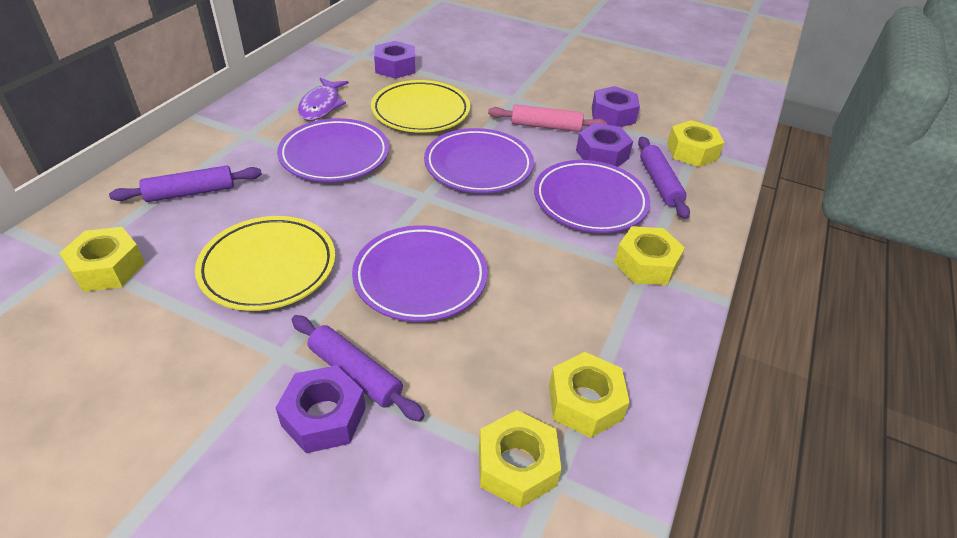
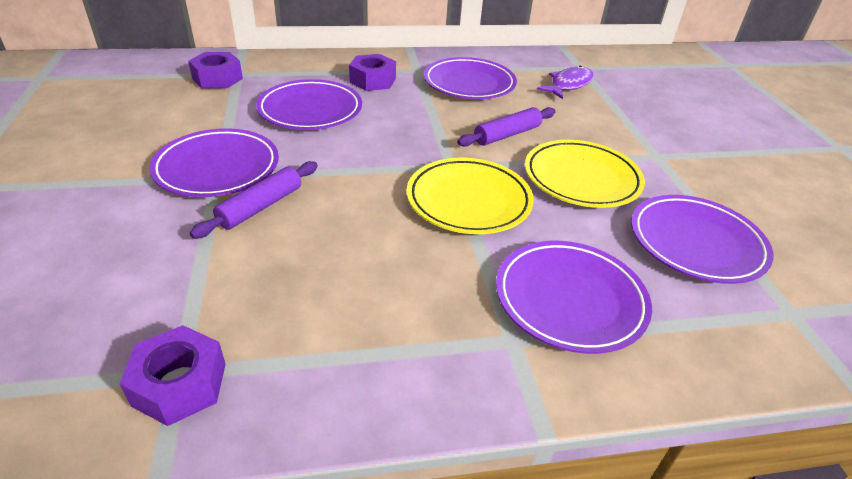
pink rolling pin: [488,104,607,132] = 1 -> none = 0
purple nut: [276,365,366,453] [374,41,415,79] [576,123,633,167] [592,86,640,127] = 4 -> [120,325,226,426] [188,52,243,89] [349,54,396,91] = 3
purple plate: [277,118,389,182] [352,225,488,322] [424,128,534,193] [534,160,650,233] = 4 -> [149,128,279,197] [256,79,362,130] [424,57,517,99] [496,241,652,354] [631,195,773,284] = 5
purple rolling pin: [109,165,262,202] [291,315,425,422] [638,137,690,219] = 3 -> [190,161,318,239] [457,107,556,147] = 2
yellow nut: [60,227,145,292] [479,410,562,508] [549,352,630,438] [614,226,685,285] [667,120,725,167] = 5 -> none = 0

